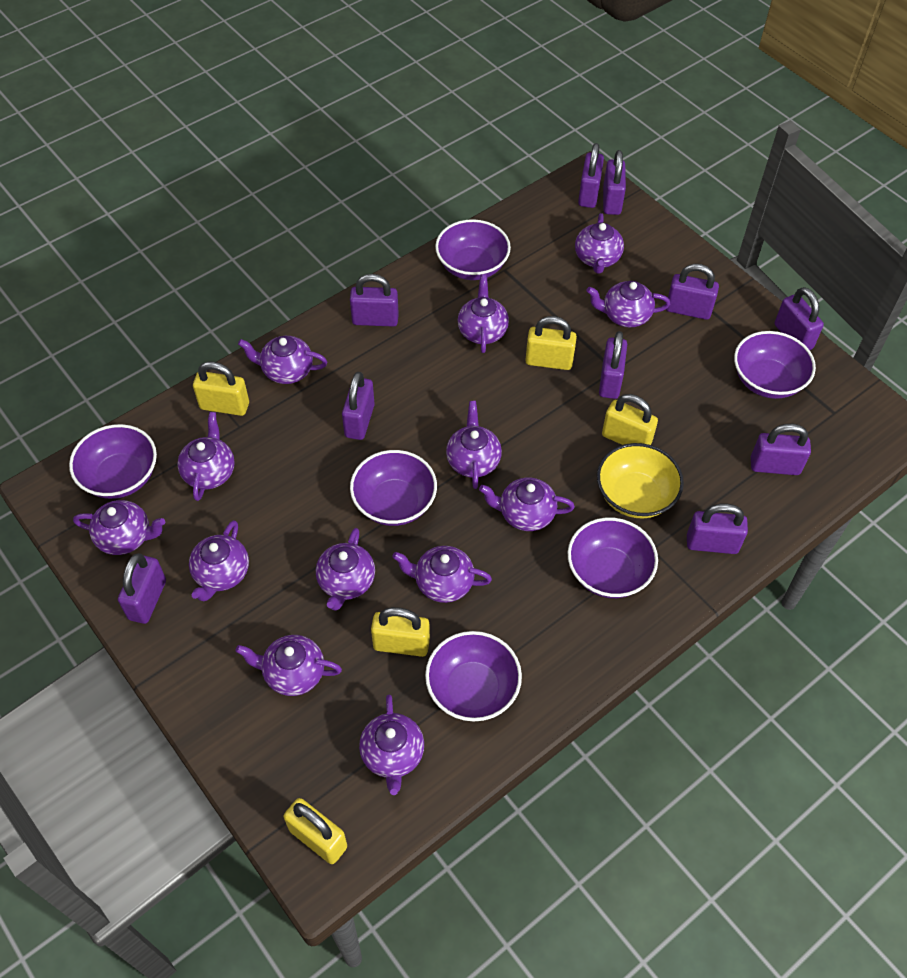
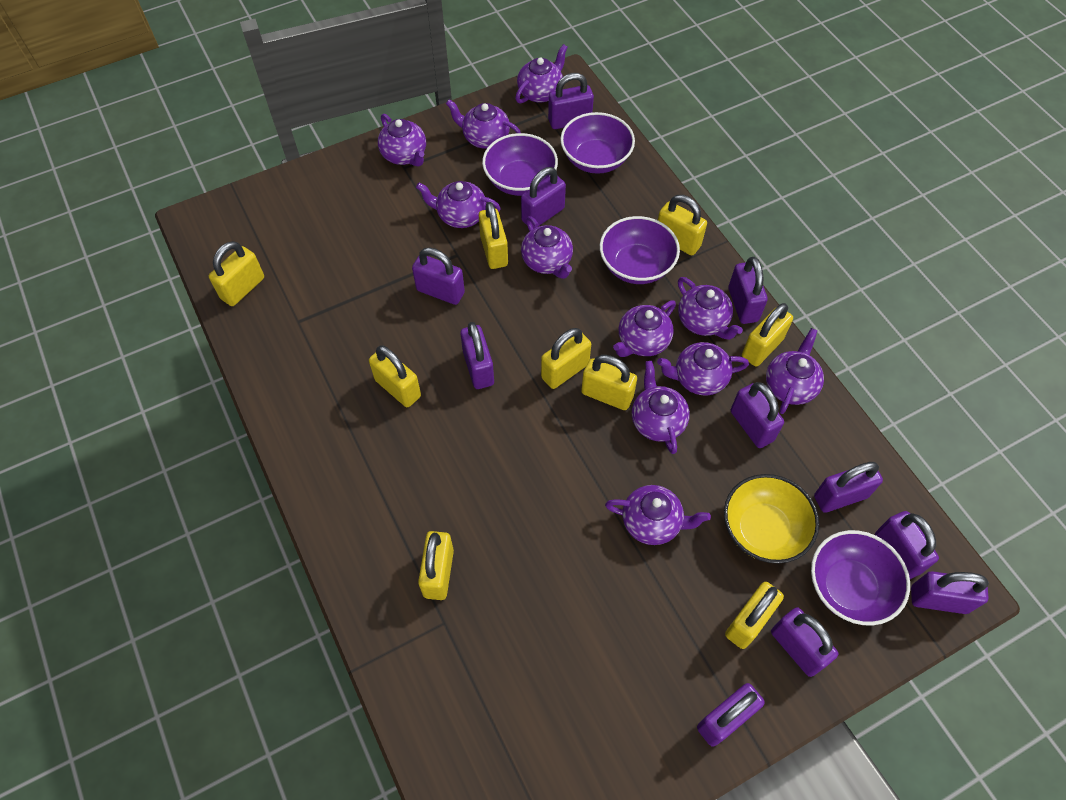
purple bowl: [69,424,157,499] [350,450,437,526] [425,631,522,721] [435,219,511,280] [568,517,658,598] [734,331,816,399] = 6 -> [482,133,558,196] [560,112,635,174] [600,216,680,284] [811,530,910,625] = 4
purple padlock: [118,553,166,624] [342,372,375,440] [350,274,399,327] [578,143,604,208] [599,331,627,399] [603,150,626,215] [666,264,719,320] [687,504,748,554] [751,424,811,475] [775,287,824,350] = 10 -> [412,248,465,305] [460,322,494,389] [521,167,566,229] [548,73,594,129] [697,683,765,747] [728,257,768,324] [731,382,784,448] [771,608,839,677] [814,462,883,513] [875,511,939,579] [911,571,989,614] = 11
purple teapot: [73,500,165,555] [177,412,235,501] [189,520,249,601] [235,635,342,696] [238,336,327,384] [316,528,375,611] [359,695,424,795] [392,546,492,603] [446,401,502,489] [458,274,509,353] [479,478,575,531] [575,213,624,273] [586,281,670,327] = 13 -> [378,114,426,167] [416,181,501,228] [446,99,521,149] [515,44,568,104] [521,216,573,279] [605,485,711,545] [613,300,676,357] [632,361,690,454] [657,342,749,395] [678,277,743,340] [766,328,824,414] = 11
yellow padlock: [193,362,249,416] [284,798,347,864] [371,607,430,657] [525,316,577,370] [602,394,658,445] = 5 -> [209,241,264,306] [369,345,421,407] [418,531,454,600] [479,202,508,269] [541,328,591,389] [581,355,637,410] [658,195,707,256] [725,582,784,649] [742,303,793,367] = 9

